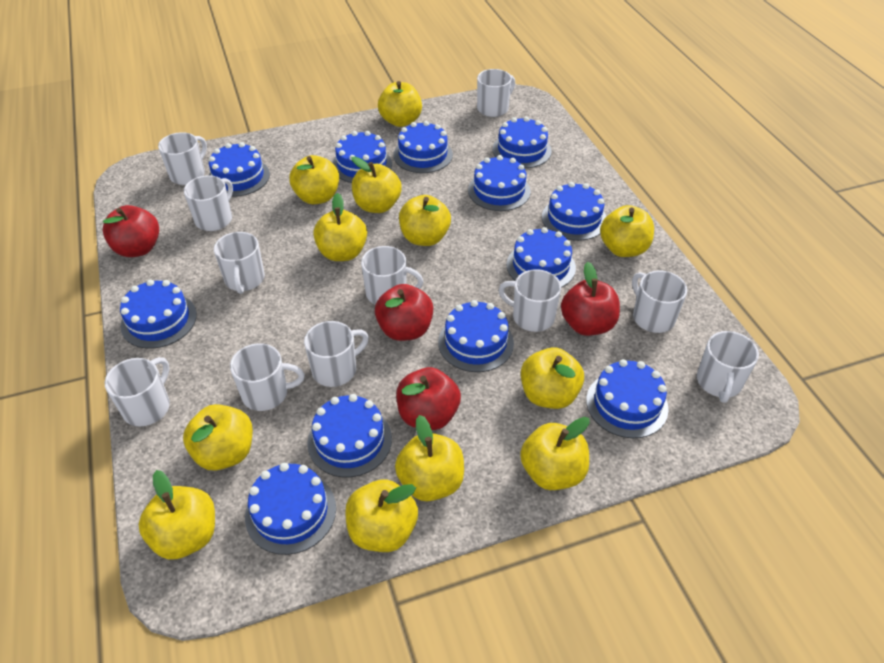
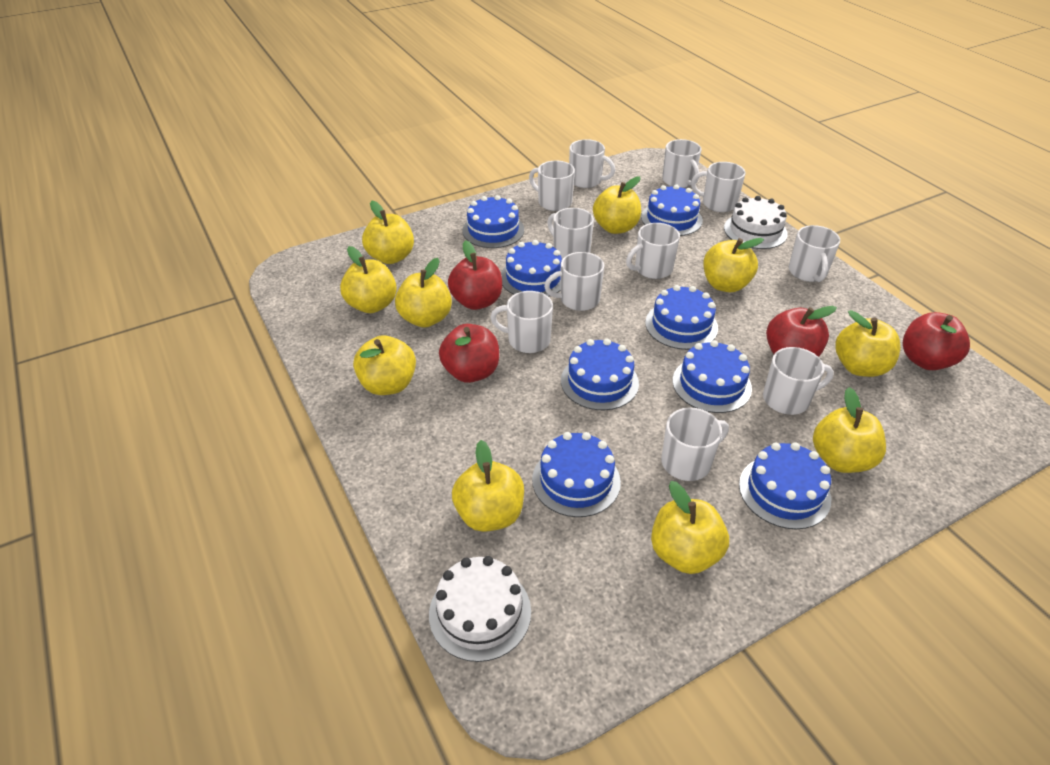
blue cake: [120,279,197,349] [209,142,270,197] [245,463,336,555] [307,394,392,477] [332,131,392,183] [393,121,453,173] [438,300,514,372] [468,155,530,211] [492,117,552,168] [506,227,576,288] [542,182,606,241] [586,359,669,438] = 12 -> [462,195,524,248] [501,240,562,297] [532,432,621,517] [561,339,639,410] [641,184,703,236] [645,285,718,350] [672,340,752,413] [739,442,831,529] = 8
white cake: none = 0 -> [429,556,531,662] [724,196,788,249] = 2
yellow apple: [138,470,215,560] [183,404,253,471] [289,155,339,204] [313,193,367,261] [345,479,418,552] [351,156,402,213] [378,81,422,127] [395,415,464,501] [399,195,451,246] [520,417,590,490] [521,347,584,409] [600,205,654,257] = 12 -> [340,246,397,313] [353,335,416,395] [362,201,414,264] [395,258,452,327] [452,440,524,532] [593,176,641,234] [651,481,729,574] [703,238,764,292] [813,387,886,473] [835,310,900,377] = 10

